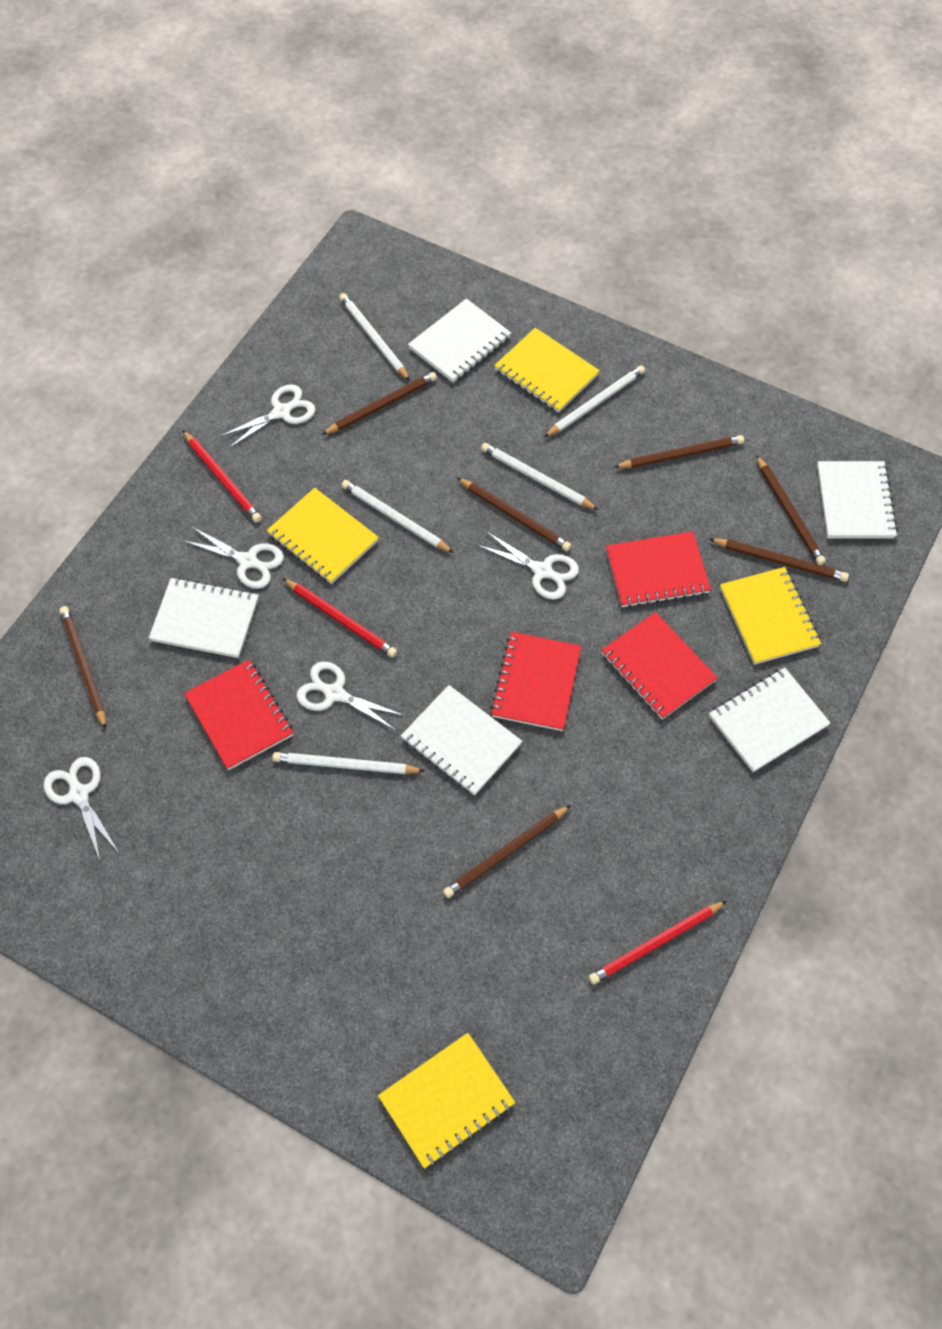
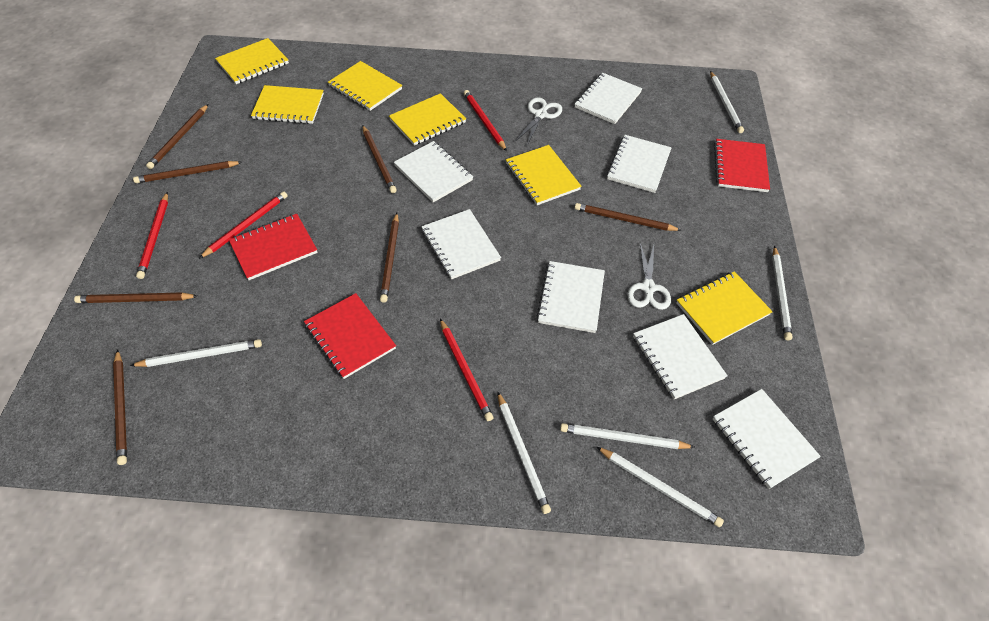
red notebook: [184,659,293,770] [490,632,581,731] [601,612,718,720] [606,531,711,608] = 4 -> [229,214,317,280] [304,293,396,379] [714,139,770,192] = 3
red pencil: [183,431,262,522] [283,578,397,657] [589,901,727,984] = 3 -> [136,192,168,279] [199,191,288,259] [440,319,494,421] [464,90,507,151] = 4
white notebook: [149,577,259,658] [401,685,522,796] [408,299,511,383] [709,668,830,772] [817,461,898,538] = 5 -> [394,141,473,202] [421,209,501,279] [537,261,605,333] [575,72,642,124] [607,135,672,193] [633,314,728,399] [713,389,821,489] = 7
white pencil: [272,752,424,774] [339,293,410,381] [341,480,454,553] [481,443,598,510] [544,365,645,437] = 5 -> [130,339,262,367] [497,391,551,514] [560,423,695,449] [597,447,724,527] [710,71,744,133] [772,246,792,340] = 6
white scissors: [44,757,118,860] [182,526,284,589] [219,384,316,449] [296,661,406,731] [477,531,579,600] = 5 -> [516,97,562,145] [627,243,671,310] = 2
yellow notebook: [267,488,379,584] [378,1033,515,1169] [494,328,600,413] [720,567,821,665] = 4 -> [215,38,289,84] [251,85,324,124] [328,61,402,111] [389,93,466,146] [506,145,582,205] [676,271,773,345] = 6

